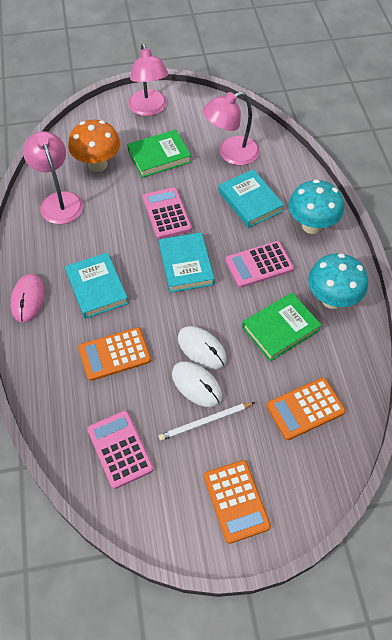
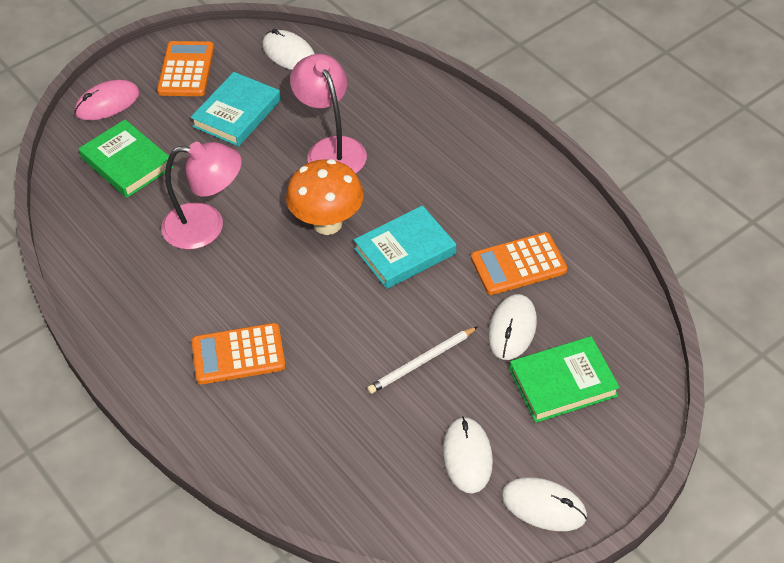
pink calculator: [87,410,154,489] [143,187,192,239] [225,241,294,288] = 3 -> none = 0
pink lamp: [23,131,83,224] [128,43,168,116] [203,92,260,165] = 3 -> [161,142,242,250] [290,54,367,173] = 2
turquoise book: [65,252,128,319] [159,232,215,293] [219,169,284,228] = 3 -> [190,72,281,147] [354,205,456,289] = 2
turquoise mushroom: [289,179,344,234] [308,253,368,309] = 2 -> none = 0
white mouse: [172,361,222,407] [178,326,227,370] = 2 -> [262,29,315,70] [443,416,493,493] [488,294,537,360] [501,477,587,531] = 4

